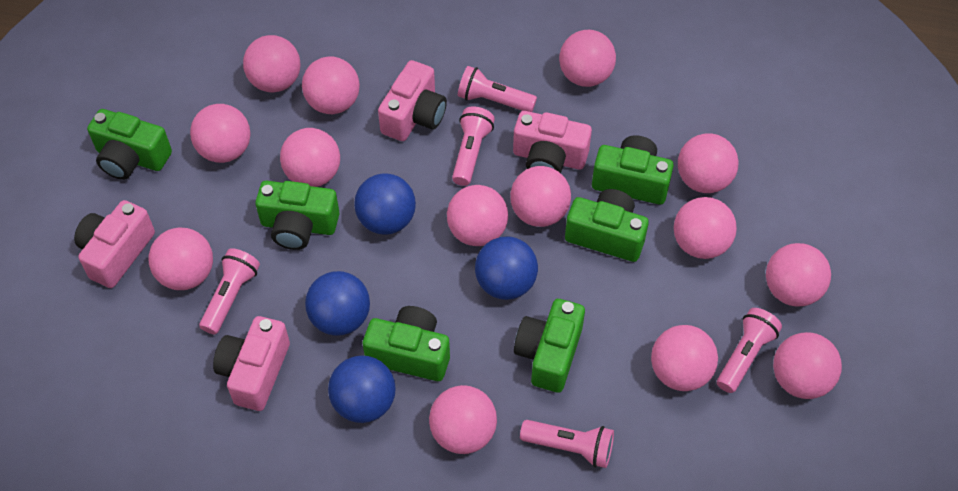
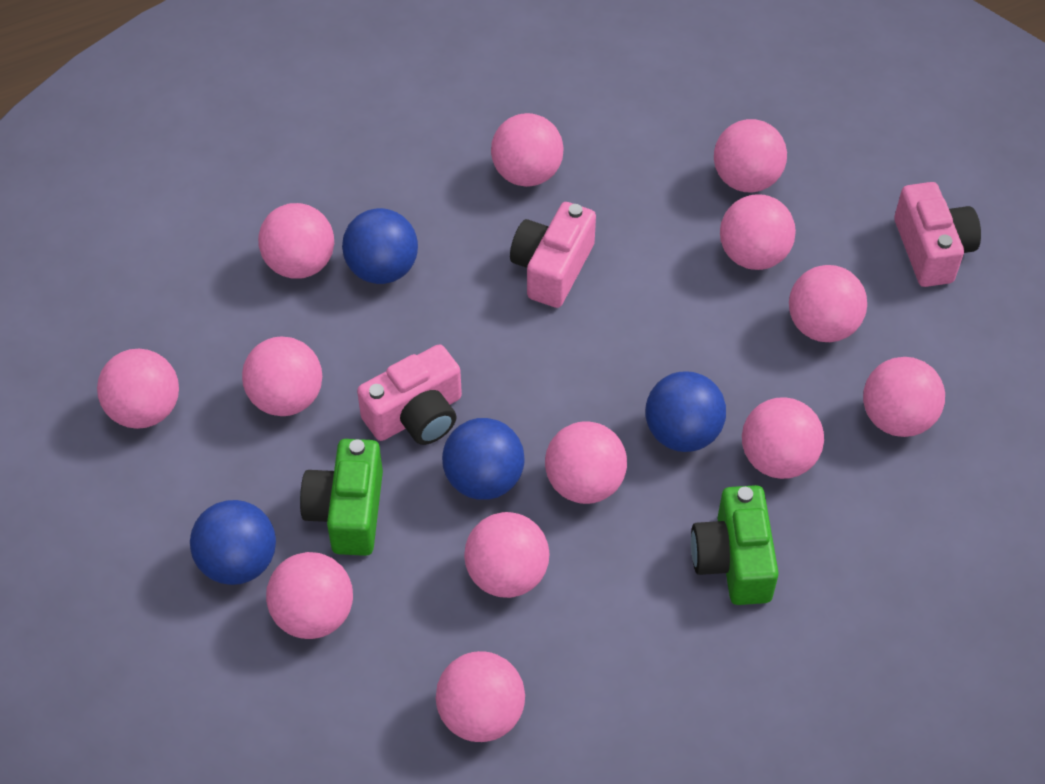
green camera: [87,109,172,180] [255,181,339,250] [363,306,450,381] [514,299,585,393] [565,189,649,262] [592,135,674,205] = 6 -> [300,439,383,556] [691,485,779,605] = 2
pink ball: [149,227,213,290] [190,104,251,163] [243,35,301,93] [280,128,340,187] [302,57,360,114] [429,385,497,454] [447,185,508,246] [510,166,571,227] [559,30,616,87] [651,325,718,391] [674,197,737,259] [678,133,739,193] [766,243,831,307] [773,332,842,399] = 14 -> [97,349,179,429] [242,337,322,416] [258,203,334,279] [266,552,353,639] [436,651,525,742] [464,512,550,598] [491,113,564,187] [545,421,627,504] [714,119,787,192] [720,195,796,270] [742,397,824,479] [789,265,867,342] [863,357,945,437] = 13
pink camera: [74,200,155,288] [213,316,290,411] [378,60,447,141] [513,111,592,173] = 4 -> [357,344,462,445] [510,202,596,308] [894,182,981,287] = 3
pink flashlight: [199,248,260,334] [452,107,495,186] [458,66,537,112] [520,420,614,468] [717,308,782,393] = 5 -> none = 0

